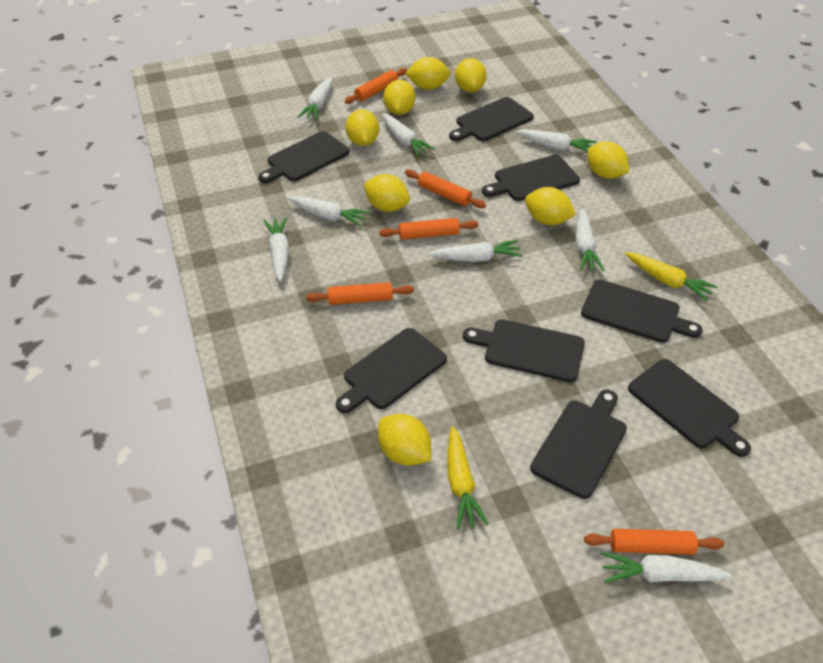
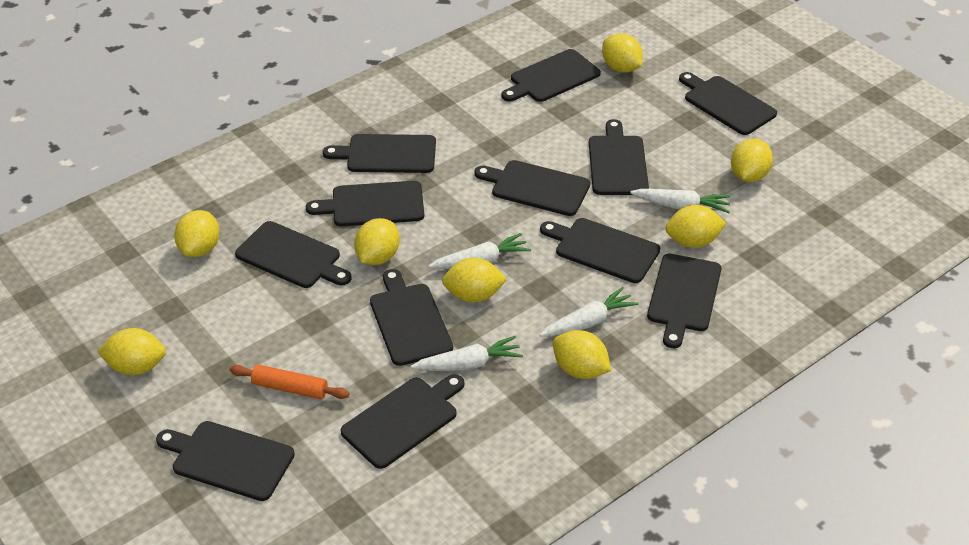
black cutting board: [258,131,350,183] [336,328,447,413] [449,97,534,141] [463,319,585,382] [482,155,580,201] [530,390,627,499] [581,279,703,343] [628,359,751,457] = 8 -> [156,421,295,501] [235,221,351,288] [306,181,424,226] [323,134,436,173] [341,374,464,469] [370,269,453,366] [474,160,590,216] [502,49,601,102] [540,218,660,283] [589,119,649,195] [647,254,721,348] [679,72,777,135] = 12
orange rolling pin: [306,282,414,305] [345,68,407,104] [379,218,479,240] [405,169,486,208] [584,529,724,555] = 5 -> [230,364,350,399] = 1
white carrot: [263,217,289,282] [287,196,370,227] [298,77,333,120] [382,113,435,157] [429,240,523,262] [516,129,597,152] [575,209,605,271] [601,552,732,583] = 8 -> [410,336,523,371] [428,233,531,269] [539,287,639,337] [630,189,731,213] = 4
yellow carrot: [448,426,488,529] [625,252,717,302] = 2 -> none = 0

